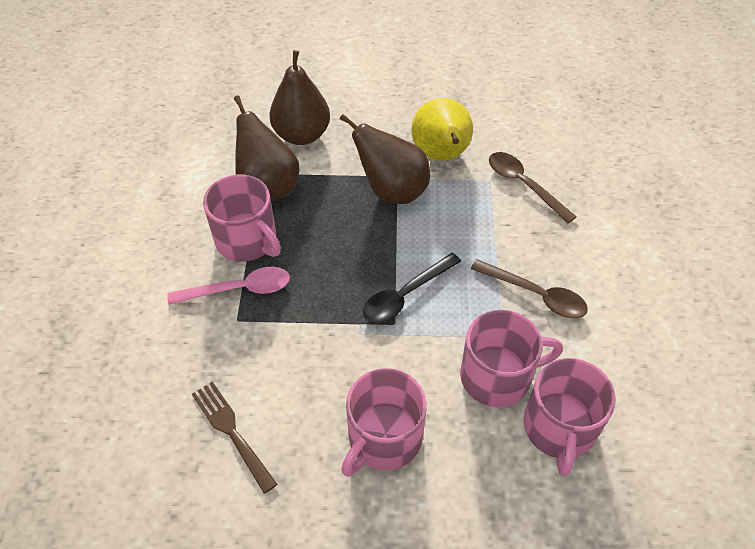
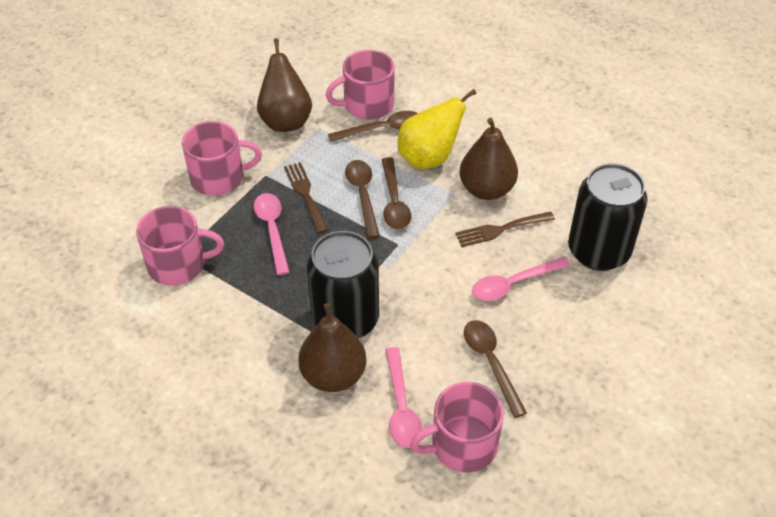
black can: none = 0 -> [307,231,379,338] [568,163,647,271] = 2
black spoon: [363,253,461,323] = 1 -> none = 0
brown fork: [192,381,278,494] = 1 -> [284,162,328,234] [455,212,555,247] = 2
brown spoon: [471,259,588,318] [489,152,577,223] = 2 -> [328,111,418,142] [345,160,380,238] [382,157,411,229] [464,320,527,418] = 4
pink spoon: [167,267,290,305] = 1 -> [254,193,290,275] [386,347,422,448] [472,257,571,301] = 3

